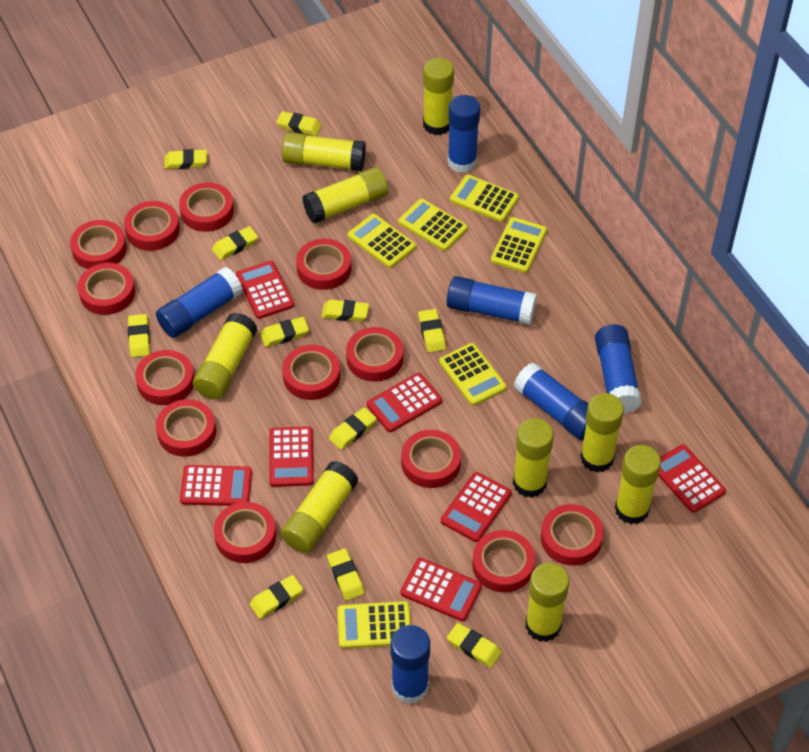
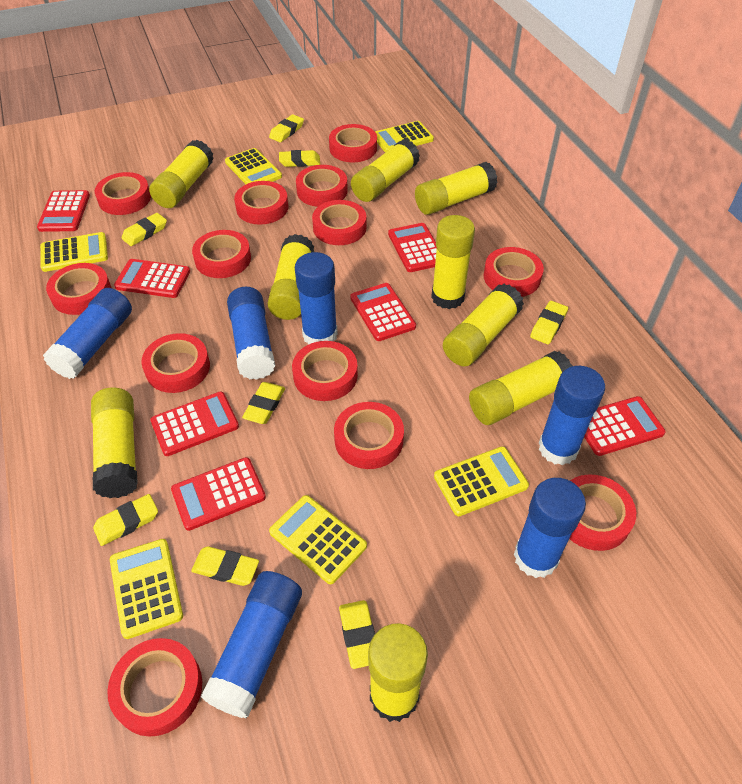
yellow eraser: [128,314,150,357] [164,149,207,169] [212,226,258,260] [250,575,303,619] [260,317,309,347] [276,111,322,136] [321,300,369,322] [327,548,365,601] [329,407,377,450] [418,309,446,352] [447,623,502,668] = 11 -> [93,494,158,546] [122,213,167,246] [191,546,259,586] [242,382,285,424] [269,114,304,142] [279,150,320,167] [339,600,375,669] [530,301,568,344] = 8

